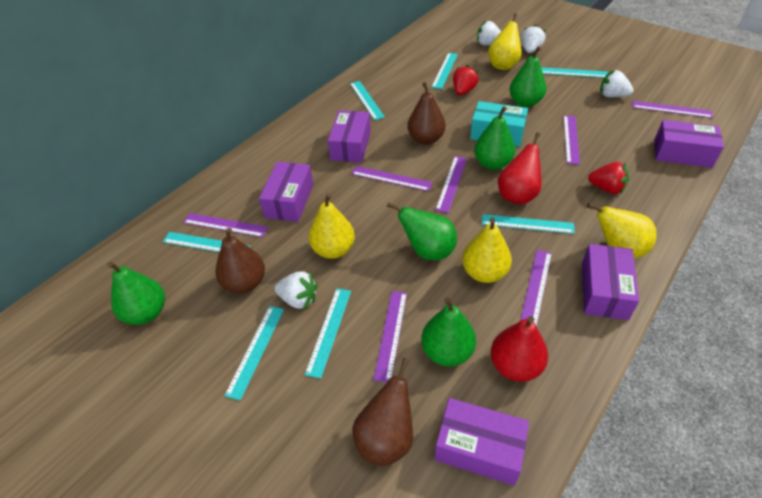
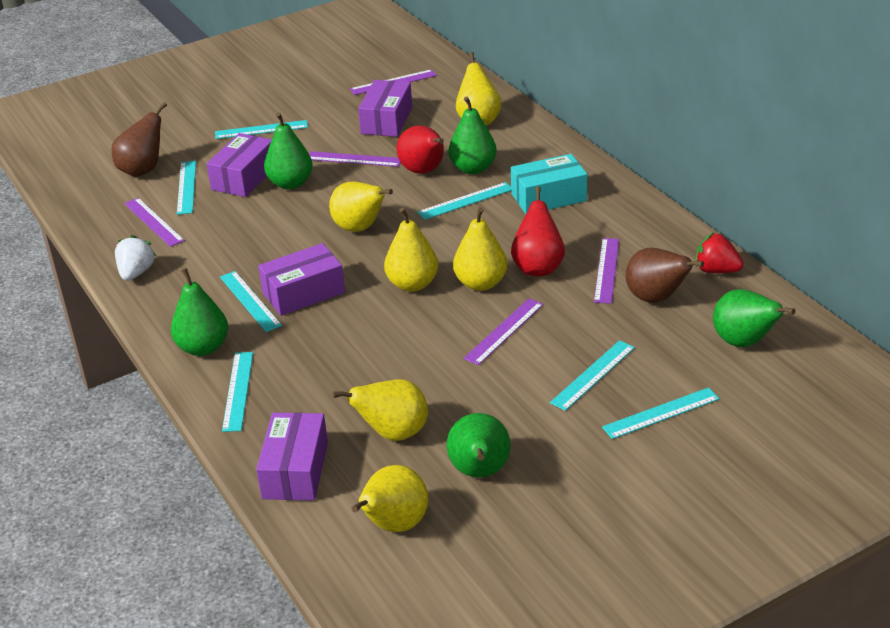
brown pear: [215,228,265,293] [352,358,413,466] [408,82,446,145] = 3 -> [112,102,167,177] [626,248,704,303] = 2
purple box: [259,162,314,222] [328,110,371,163] [435,398,529,486] [582,244,639,320] [654,120,724,168] = 5 -> [206,133,272,197] [256,412,328,501] [258,243,345,316] [358,80,412,137] = 4
purple ruler: [183,213,268,237] [351,166,433,191] [374,291,407,382] [435,156,467,213] [520,250,552,327] [563,115,580,165] [633,101,713,118] = 7 -> [124,198,185,247] [309,151,401,167] [350,69,437,95] [463,298,544,365] [594,238,619,304] = 5
red strawberry: [453,65,479,95] [588,162,629,194] = 2 -> [695,233,744,273] = 1
white strawberry: [275,271,317,310] [477,20,501,45] [521,24,545,53] [600,70,634,97] = 4 -> [115,235,156,281] = 1
yellow pear: [309,193,355,259] [462,218,512,283] [488,13,522,70] [587,203,657,258] = 4 -> [329,182,393,232] [332,379,428,441] [352,465,428,532] [384,208,438,292] [453,207,507,291] [456,52,501,126] = 6

